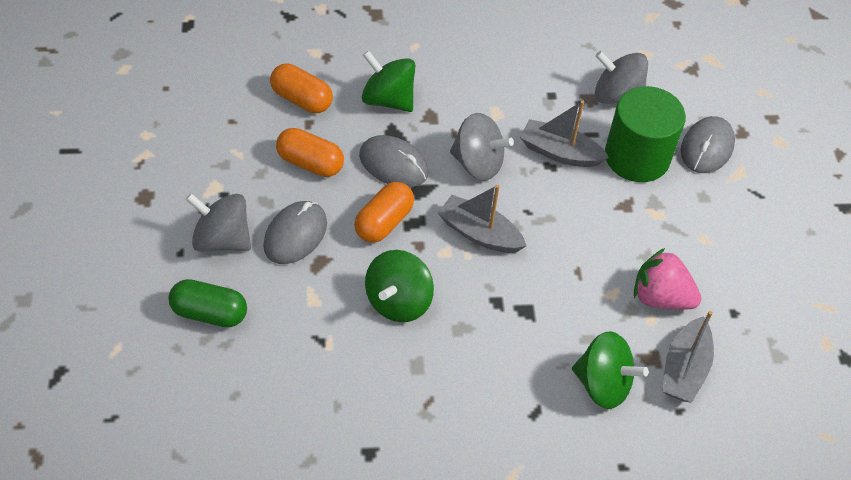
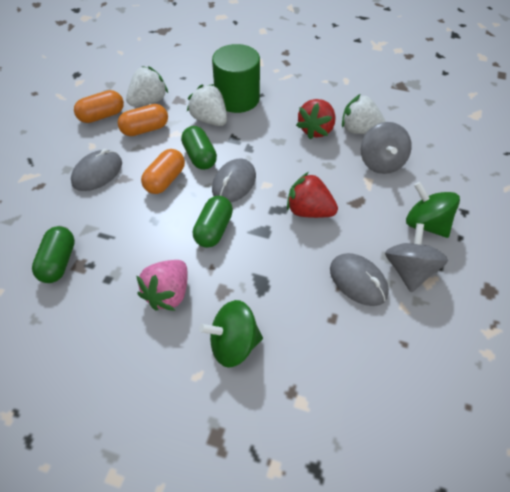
green capsule: [169,279,247,327] = 1 -> [32,226,75,283] [181,126,217,170] [193,196,233,248] = 3
green spinning top: [362,50,415,112] [365,250,434,322] [572,331,649,409] = 3 -> [199,300,263,368] [406,182,460,238] = 2
grey boat: [438,185,526,253] [520,100,609,167] [662,311,714,403] = 3 -> none = 0
grey spinning top: [186,193,251,252] [450,113,514,180] [595,51,648,104] = 3 -> [361,122,412,174] [385,223,448,292] = 2
red strawberry: none = 0 -> [287,172,338,218] [296,99,336,139] = 2
white strawberry: none = 0 -> [126,66,168,106] [187,84,227,126] [342,94,386,134] = 3

